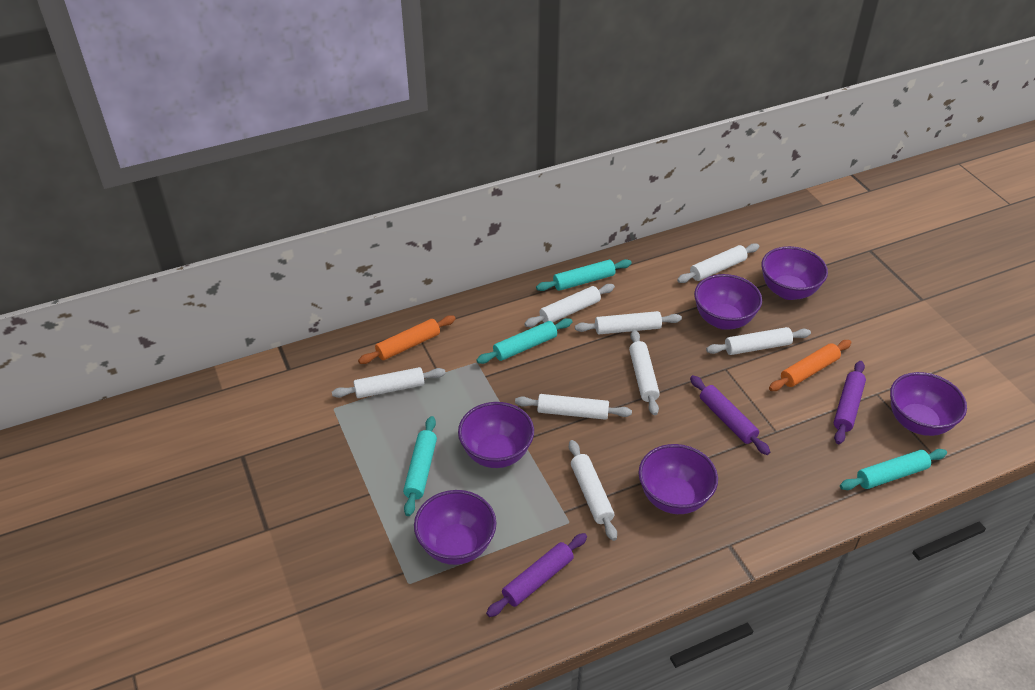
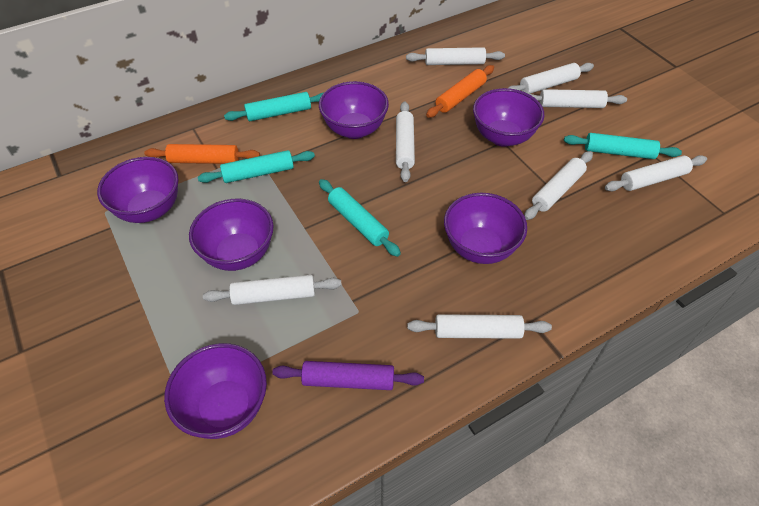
purple rolling pin: [486,533,587,617] [690,375,770,455] [834,361,866,444] = 3 -> [272,361,424,390] = 1

